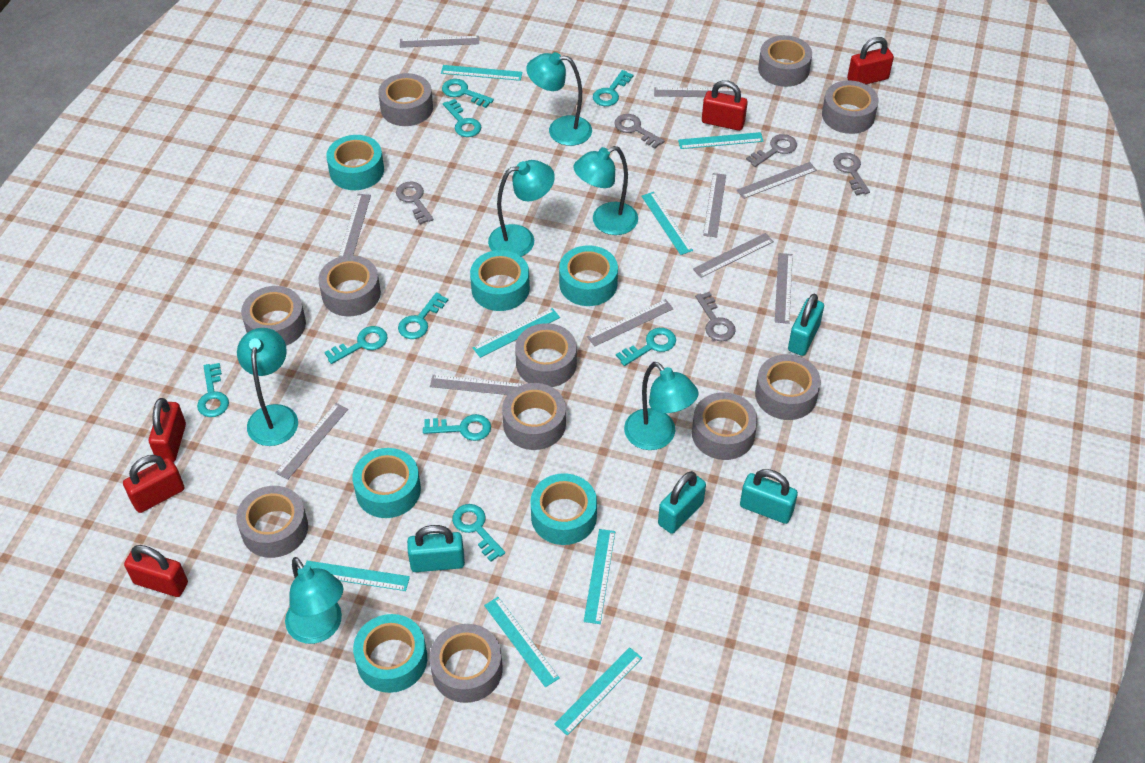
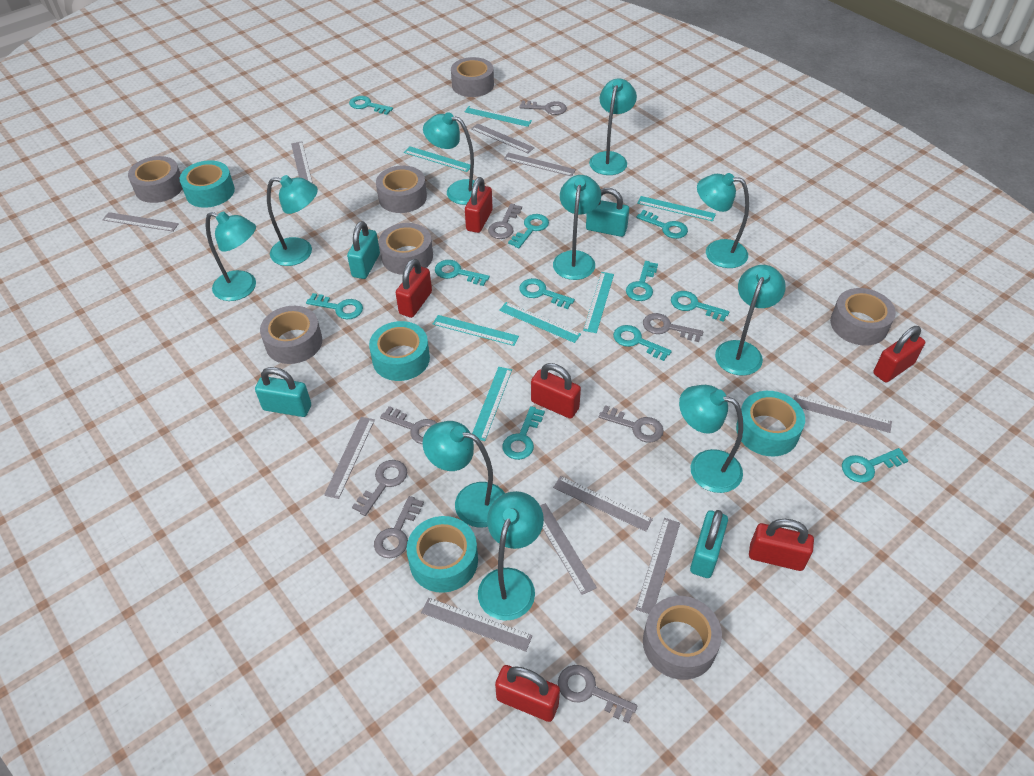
grey key: [396,182,434,225] [614,114,664,148] [695,291,736,341] [746,134,797,167] [833,153,870,196] = 5 -> [352,460,407,516] [374,496,424,558] [380,406,437,444] [488,204,522,239] [520,101,567,115] [558,665,637,724] [599,405,664,442] [643,313,703,342] = 8
grey tape: [236,486,308,558] [241,286,306,346] [318,255,381,316] [378,73,433,126] [430,624,503,703] [502,383,566,450] [515,323,577,387] [692,392,758,460] [755,354,821,420] [758,35,812,87] [822,80,879,134] = 11 -> [128,156,183,203] [260,306,322,364] [376,165,427,213] [379,223,433,275] [451,57,494,97] [643,596,722,680] [830,288,896,346] = 7
red padlock: [123,455,184,513] [124,545,188,597] [149,398,186,462] [702,80,748,131] [847,37,894,84] = 5 -> [396,259,432,318] [465,177,493,233] [495,665,560,722] [531,363,581,419] [749,519,814,571] [873,326,925,383] = 6
turquoise key: [197,363,229,417] [324,326,387,364] [398,292,448,339] [423,414,491,441] [442,79,494,108] [443,99,481,137] [452,504,505,562] [593,70,633,106] [616,328,676,366] = 9 -> [306,293,363,319] [349,96,393,115] [435,260,490,286] [502,406,545,460] [508,214,549,248] [519,278,575,309] [613,325,672,361] [626,261,658,301] [636,210,688,239] [671,291,729,322] [842,448,909,483] = 11
turquoise lamp: [237,328,298,446] [285,557,343,644] [488,160,555,257] [526,52,592,146] [573,146,638,235] [624,362,699,450] = 6 -> [206,211,256,301] [267,175,318,266] [423,113,475,205] [423,421,505,528] [478,491,544,621] [553,175,601,280] [589,78,637,175] [679,385,743,493] [697,173,749,268] [715,265,786,376] = 10
turquoise ruler: [305,561,410,591] [441,65,523,81] [473,308,560,358] [484,597,560,687] [554,647,642,735] [584,529,615,624] [641,192,693,255] [678,132,763,149] = 8 -> [404,146,470,172] [433,315,519,346] [464,106,532,127] [472,367,512,441] [499,302,581,343] [583,272,614,333] [637,196,716,221] = 7
turquoise tape: [326,135,384,190] [352,448,421,518] [353,614,427,693] [470,250,530,311] [530,473,597,545] [559,245,618,306] = 6 -> [180,160,235,208] [369,321,430,381] [407,516,478,593] [736,391,805,456] = 4

